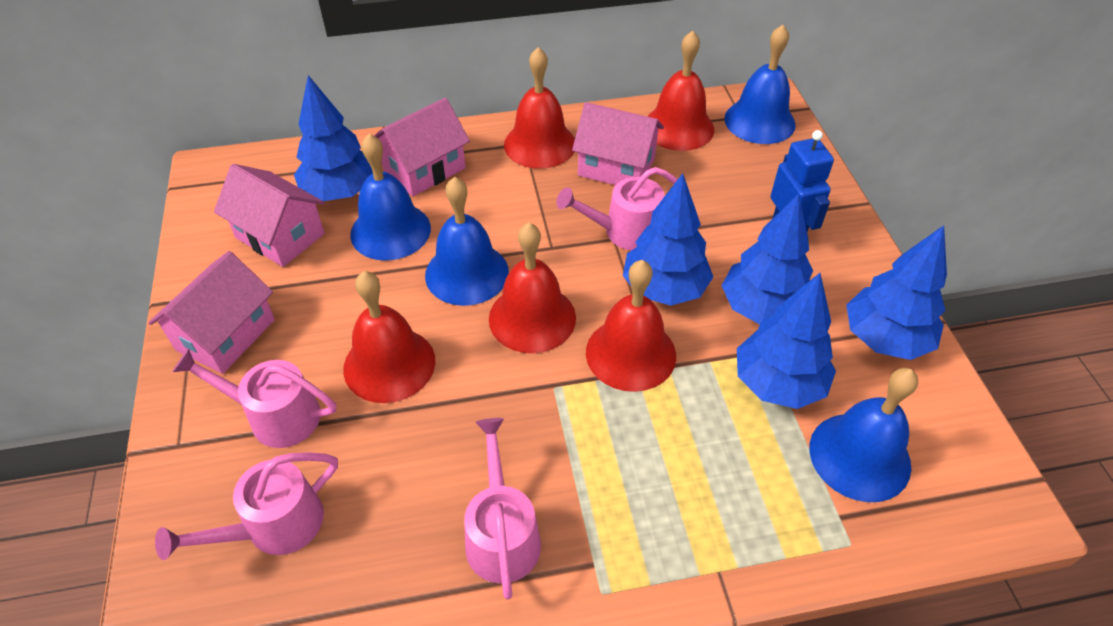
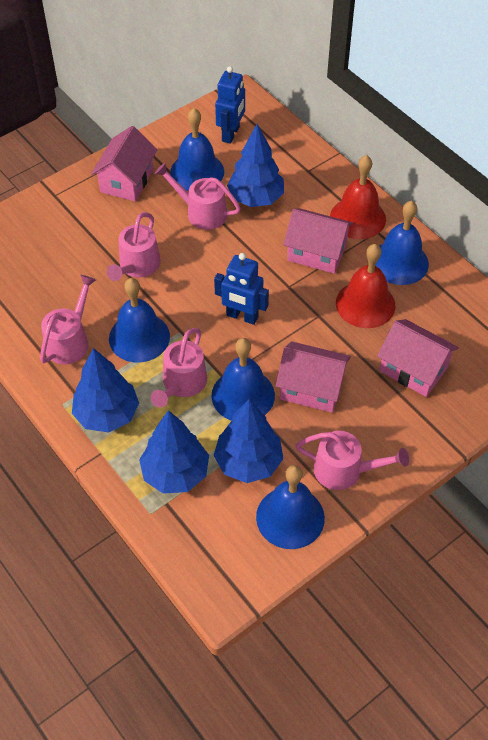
blue bell: [350,134,431,261] [425,177,509,306] [724,25,796,144] [809,368,918,502] = 4 -> [109,278,170,363] [170,108,224,191] [212,338,275,420] [256,465,325,549] [375,201,429,285] = 5
blue robot: [771,130,834,232] = 1 -> [214,253,269,325] [215,66,245,144] = 2
blue tree: [294,75,373,201] [623,173,713,306] [722,194,813,324] [737,273,836,409] [846,225,947,360] = 5 -> [72,348,139,432] [139,410,209,494] [214,399,283,483] [227,124,284,207] = 4
pink watering can: [155,452,338,560] [173,349,336,448] [464,418,541,600] [556,167,678,251] = 4 -> [40,275,96,364] [107,212,161,281] [151,328,207,408] [154,163,241,230] [296,431,409,490] = 5
red bell: [343,271,435,403] [489,223,576,353] [504,47,575,169] [586,260,676,392] [647,31,714,151] = 5 -> [330,155,386,239] [336,244,395,328] = 2

